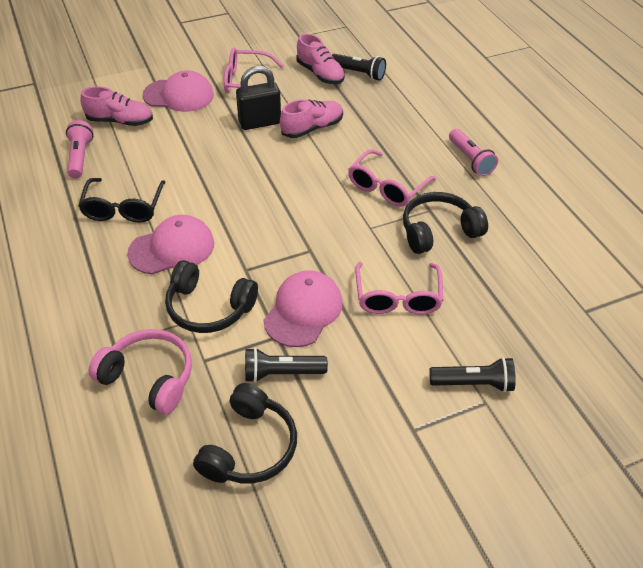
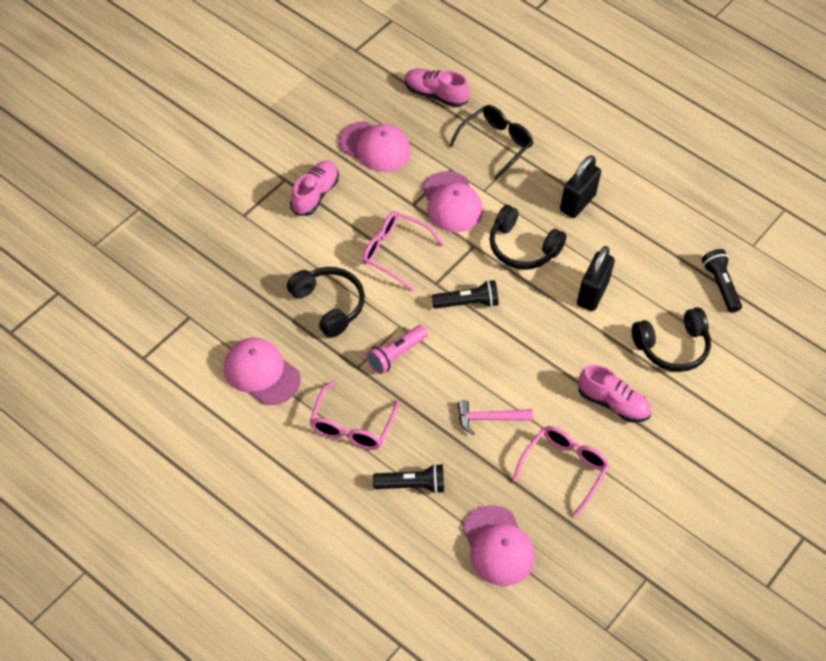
black padlock: [236,66,281,130] = 1 -> [560,155,601,218] [577,246,615,311] = 2
pink cap: [127,215,214,274] [143,70,214,112] [264,270,343,347] = 3 -> [224,338,300,405] [339,121,411,172] [423,171,483,232] [463,505,535,586] = 4
pink flashlight: [66,120,93,178] [449,129,498,176] = 2 -> [366,325,428,374] = 1
pink hammer: none = 0 -> [457,400,533,435] = 1
pink headphones: [89,329,192,414] = 1 -> none = 0

